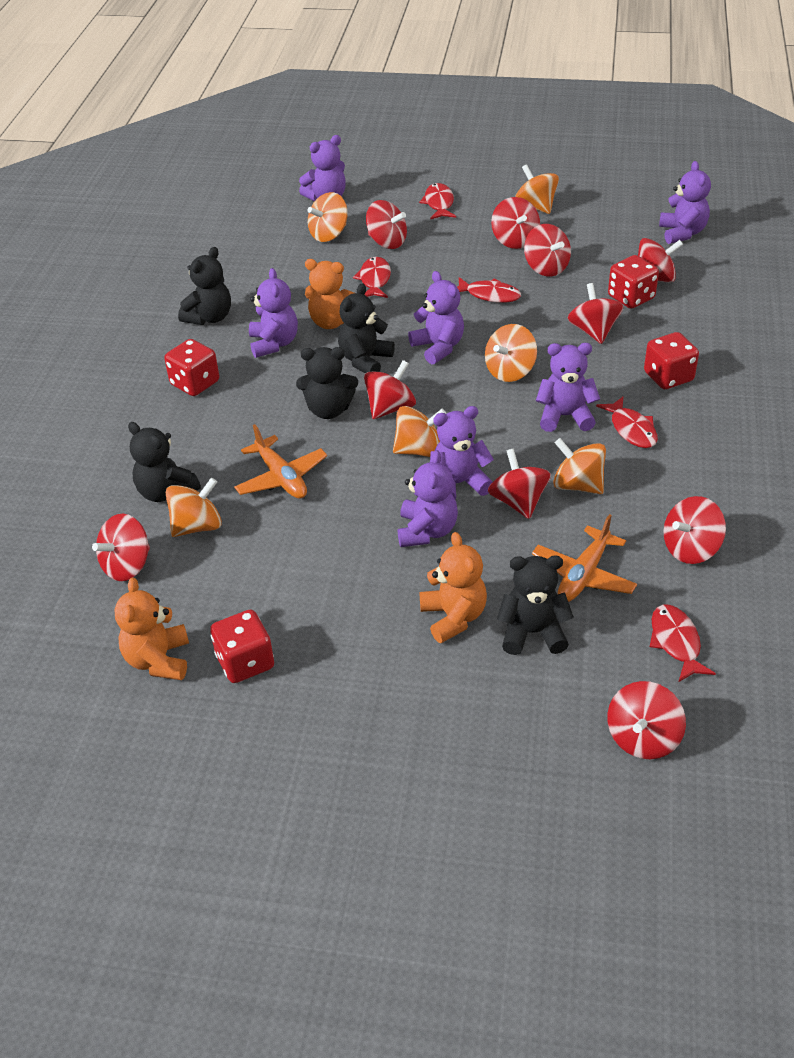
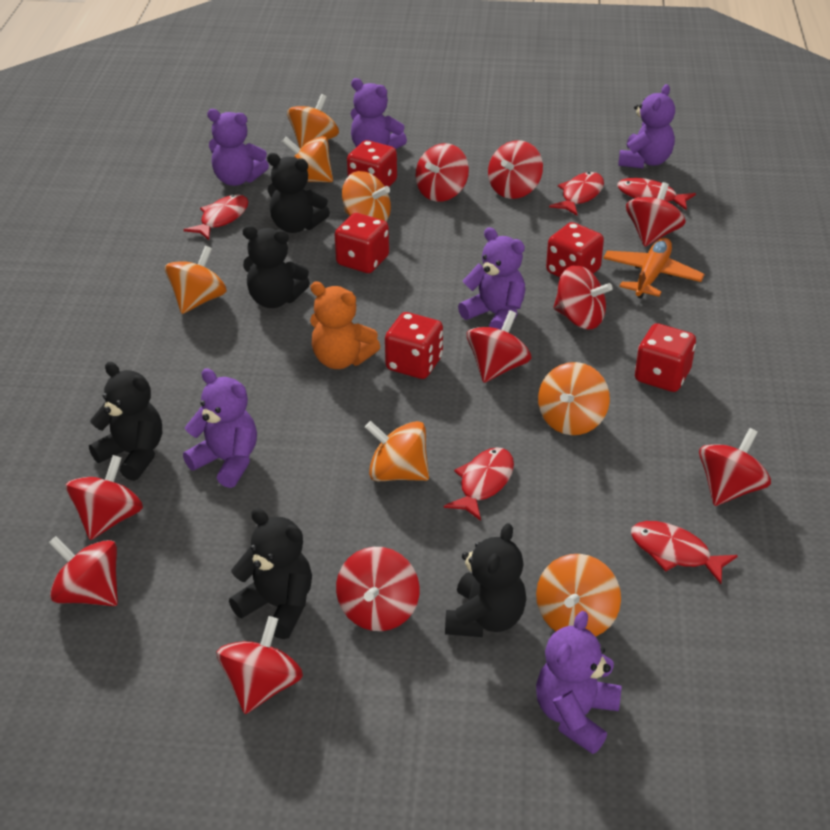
orange plane: [234,424,327,499] [532,514,637,602] = 2 -> [603,238,705,299] = 1
orange spinning top: [166,478,222,537] [308,192,348,242] [393,406,446,457] [485,324,537,382] [515,164,559,214] [553,438,606,494] = 6 -> [165,246,227,314] [282,136,333,182] [287,94,339,149] [342,171,391,222] [365,421,429,481] [536,554,621,637] [538,362,610,435] = 7
orange teddy bear: [114,577,189,680] [305,259,354,329] [420,532,487,643] = 3 -> [310,281,380,369] = 1
purple teddy bear: [249,268,298,358] [299,135,346,201] [398,450,458,547] [408,271,464,364] [430,406,494,499] [536,343,600,432] [659,161,711,244] = 7 -> [183,368,257,488] [207,109,269,186] [350,78,407,149] [458,227,525,330] [536,611,621,754] [618,84,675,168] = 6
red dice: [164,339,219,396] [210,609,274,683] [608,255,659,309] [644,332,699,389] = 4 -> [334,213,389,273] [347,140,397,187] [385,312,443,379] [546,222,604,277] [635,323,696,392] = 5

